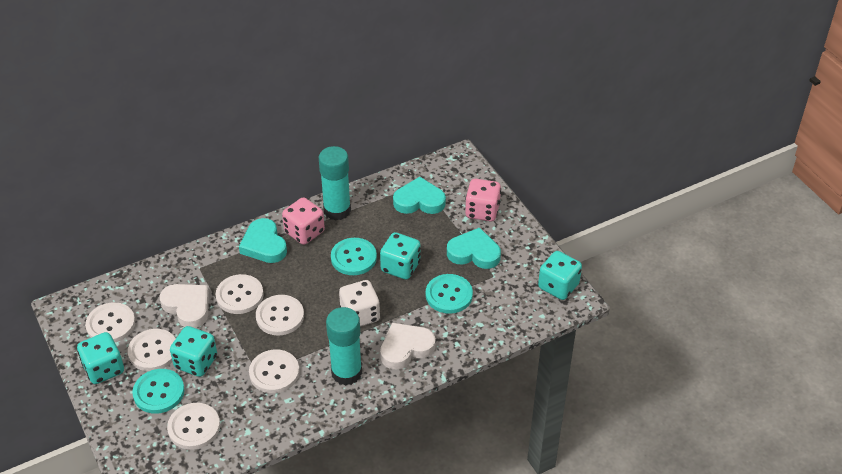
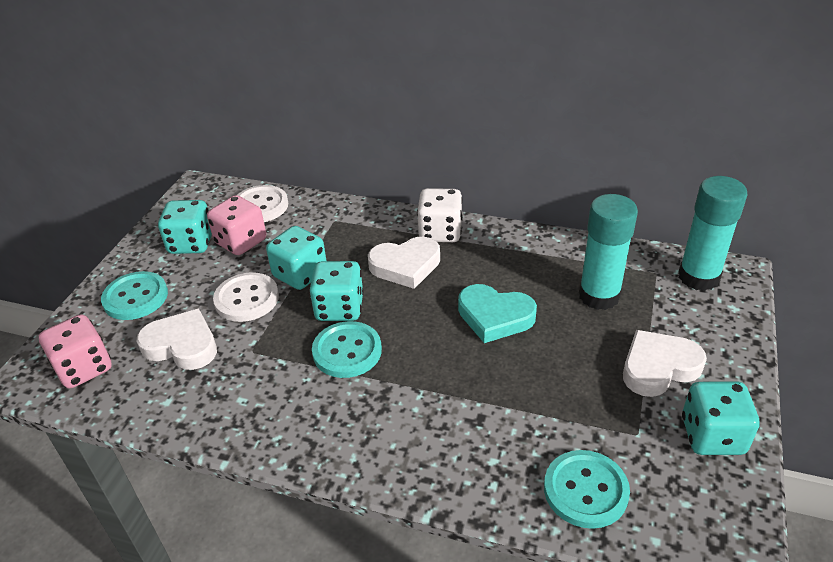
turquoise heart: [239,218,287,263] [393,177,446,214] [447,228,501,269] = 3 -> [458,284,537,343] = 1
white button: [85,302,135,342] [128,329,176,371] [167,403,220,450] [216,274,264,314] [249,349,299,393] [256,295,304,336] = 6 -> [213,272,279,322] [237,185,288,222] = 2
white heart: [159,284,209,328] [380,323,435,369] = 2 -> [137,309,217,370] [368,237,440,289] [623,330,707,397] = 3

